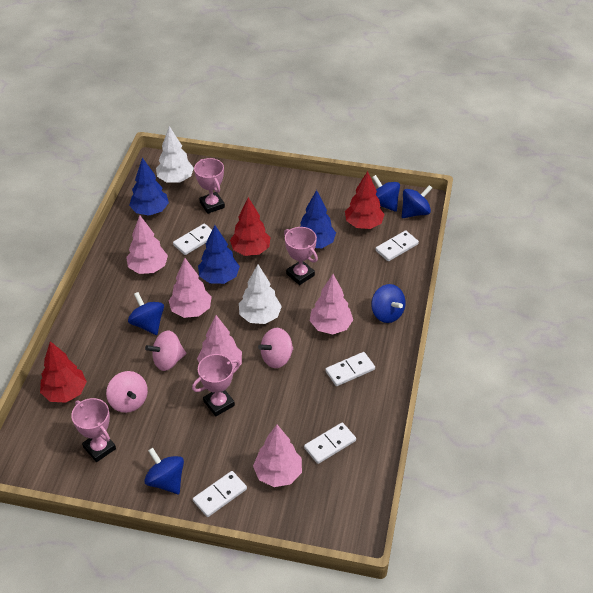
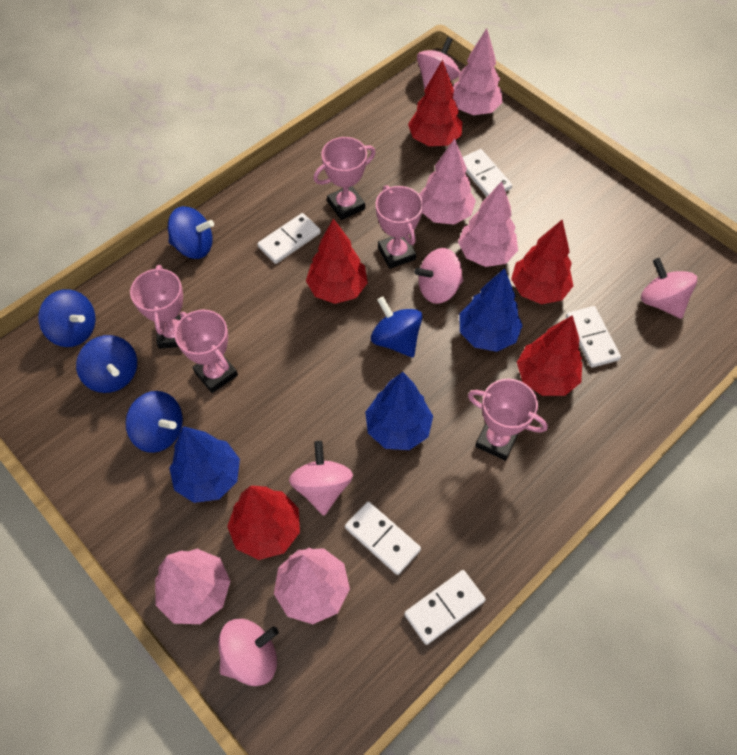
pink spinning top: [106,371,148,413] [145,330,186,371] [258,328,293,368] = 3 -> [218,619,279,686] [289,441,353,515] [414,248,463,304] [417,37,460,89] [641,258,697,319] = 5
pink trophy: [71,398,116,462] [192,354,240,416] [194,158,225,214] [284,227,318,285] = 4 -> [130,265,183,349] [174,310,238,393] [313,137,376,220] [376,185,423,269] [468,379,548,461] = 5
red tree: [40,341,87,403] [230,197,271,256] [345,171,385,229] = 3 -> [227,486,300,560] [306,219,368,304] [408,59,462,146] [511,220,573,304] [517,315,582,396] = 5
white tree: [156,126,194,183] [239,264,282,324] = 2 -> none = 0

